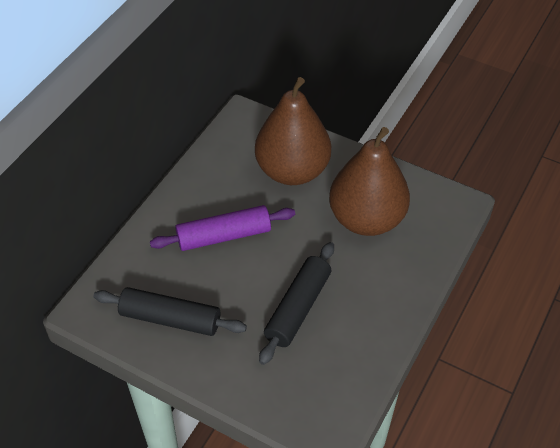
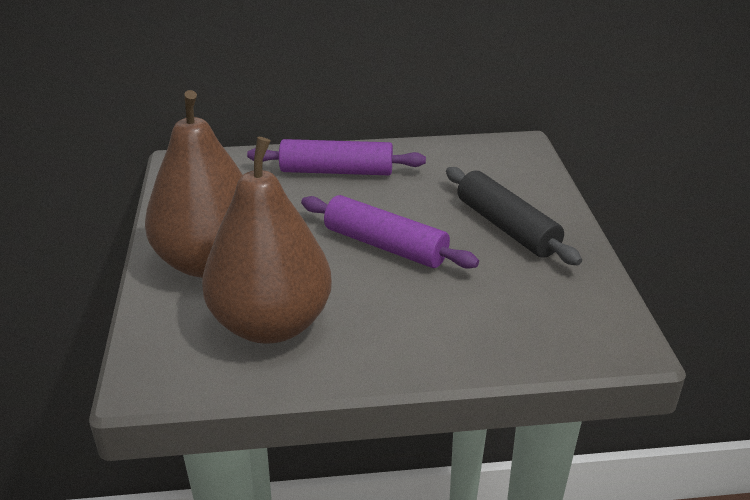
black rolling pin: [94,287,247,336] [259,242,334,365] = 2 -> [446,167,582,265] = 1
purple rolling pin: [150,205,295,251] = 1 -> [247,139,426,175] [301,195,479,269] = 2

